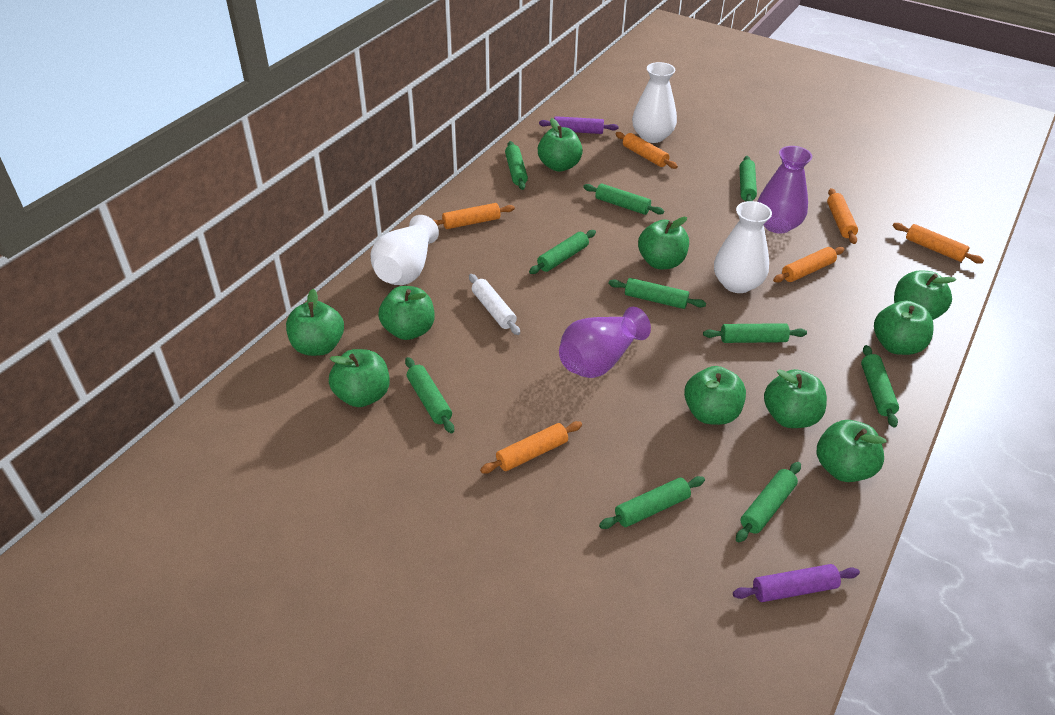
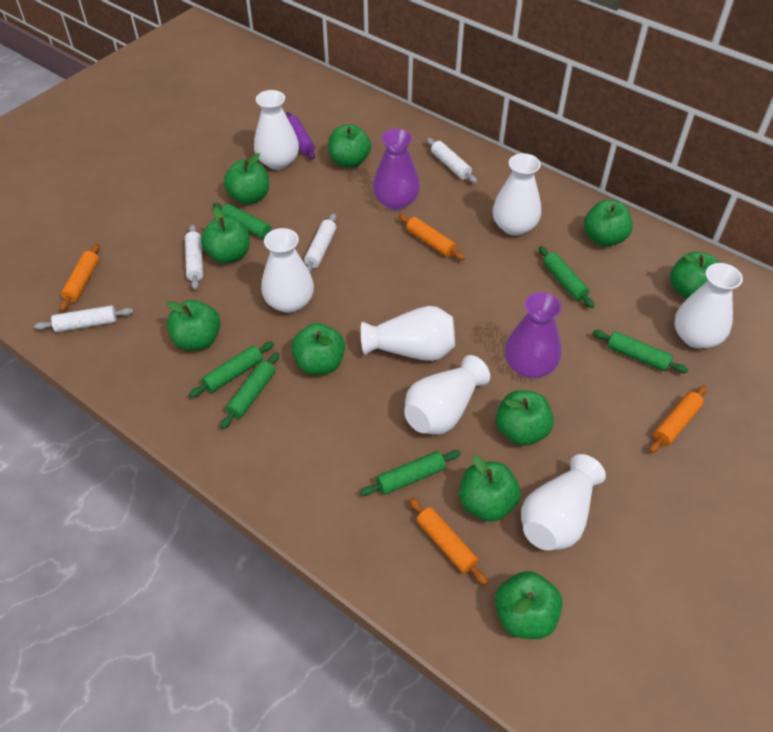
green rolling pin: [405,357,454,433] [505,141,528,190] [529,230,596,274] [583,184,664,215] [599,476,705,529] [608,278,706,309] [703,323,807,343] [736,462,801,542] [740,156,757,202] [861,345,899,428] = 10 -> [189,341,274,398] [212,203,271,239] [221,352,279,429] [360,450,461,496] [539,246,594,308] [593,330,689,373] = 6
orange rolling pin: [434,203,515,229] [480,421,582,474] [615,132,678,169] [773,247,845,283] [827,188,858,244] [893,223,984,264] = 6 -> [60,243,100,311] [399,214,465,260] [409,497,488,585] [649,385,707,453] = 4
purple rolling pin: [539,116,619,134] [733,564,860,602] = 2 -> [286,112,315,159] = 1
white rolling pin: [469,274,520,335] = 1 -> [34,305,133,332] [185,224,203,290] [304,213,336,273] [426,138,477,183] = 4
white vase: [370,215,439,285] [632,62,677,143] [714,201,772,293] = 3 -> [254,90,299,170] [261,228,314,313] [361,306,455,361] [404,355,490,435] [493,153,541,236] [521,454,606,551] [674,263,743,348] = 7

